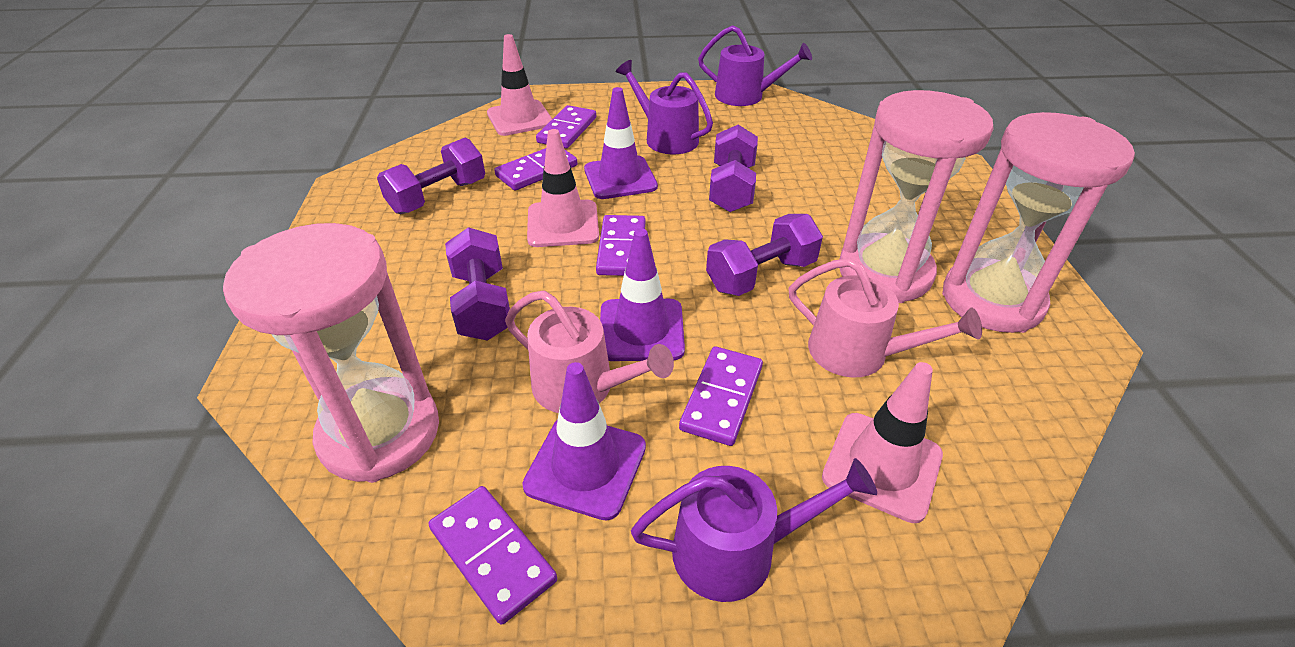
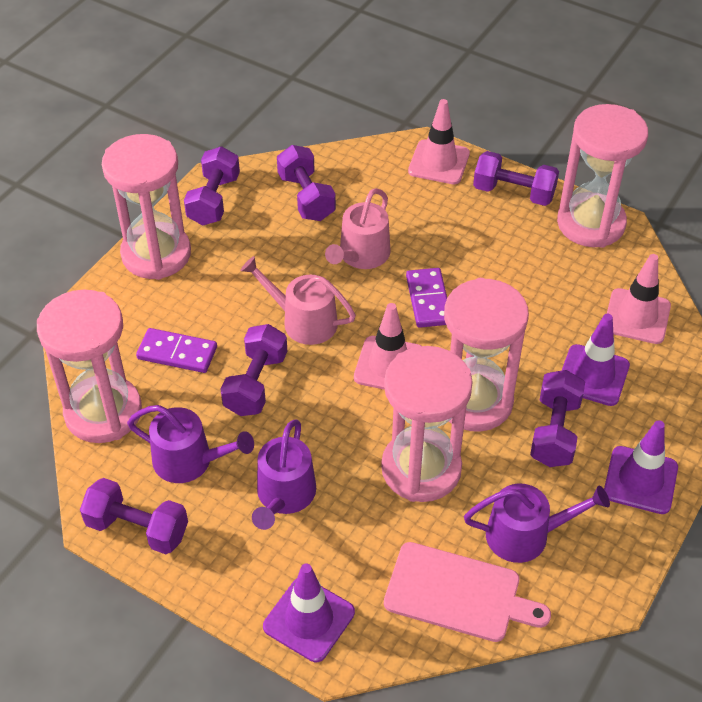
pink cutting board: none = 0 -> [384,542,551,642] = 1
pink hourglass: [223,223,439,483] [840,90,994,303] [942,112,1135,333] = 3 -> [37,290,142,443] [102,134,191,280] [381,346,473,502] [444,278,529,432] [557,104,648,248] = 5
purple domino: [429,486,557,625] [494,148,578,191] [536,105,596,149] [596,215,645,276] [679,346,763,446] = 5 -> [136,328,217,373] [406,268,447,328] = 2
purple dumbbell: [377,138,485,214] [445,227,510,341] [706,214,823,296] [709,125,758,212] = 4 -> [80,478,188,554] [184,146,240,225] [220,324,287,416] [277,145,336,221] [473,151,559,206] [530,370,585,467] = 6

